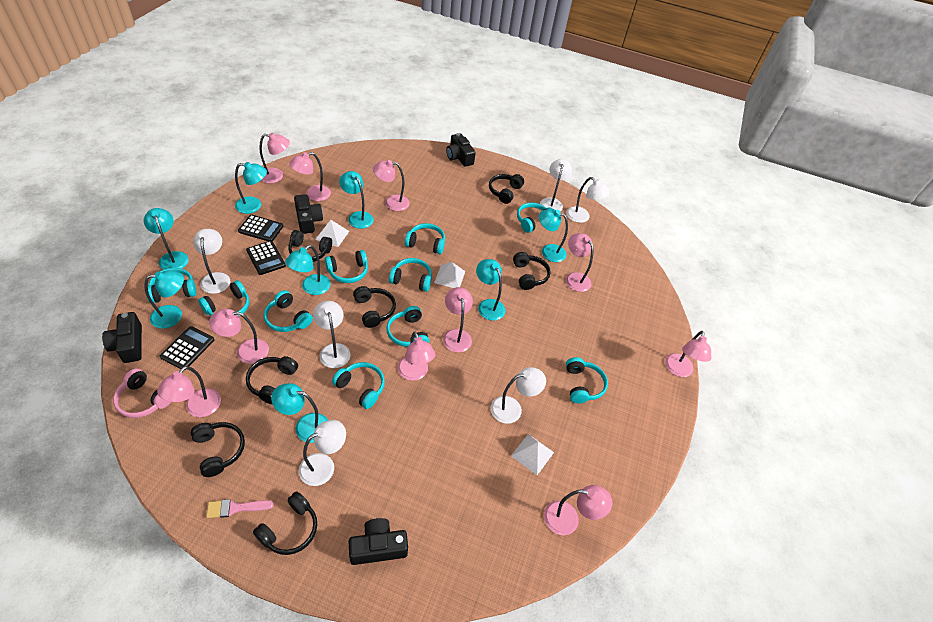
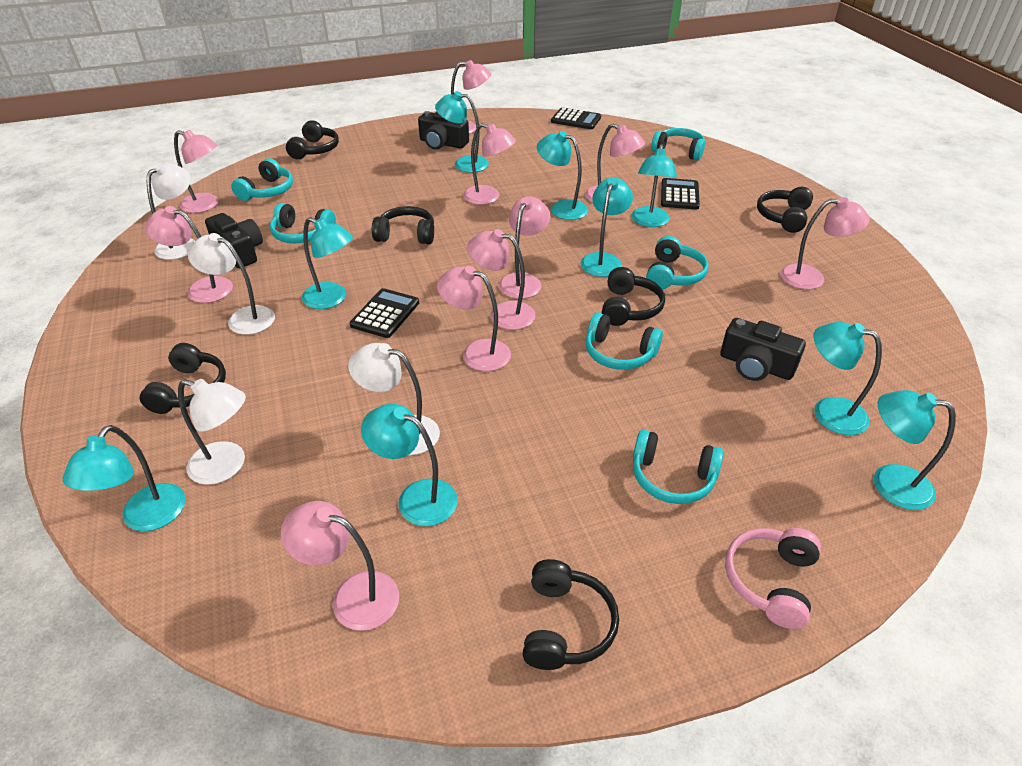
black camera: [102,312,142,363] [294,194,323,234] [349,518,408,565] [446,133,476,167] = 4 -> [205,213,263,268] [418,111,469,150] [720,318,806,381] = 3
black headphones: [191,422,245,477] [246,356,298,404] [253,491,317,555] [288,230,332,262] [353,286,396,328] [489,174,524,204] [513,252,551,290] = 7 -> [140,343,226,414] [286,120,339,159] [372,206,434,244] [523,559,619,670] [602,267,665,326] [757,187,813,233] = 6
pink brush: [206,499,274,518] = 1 -> none = 0
turquoise headphones: [147,268,196,303] [198,280,249,316] [263,290,313,332] [325,250,368,283] [332,362,385,409] [386,306,429,347] [389,258,432,292] [405,223,445,254] [517,202,553,233] [566,357,608,403] = 10 -> [231,158,293,201] [270,203,336,243] [586,312,663,370] [633,430,724,504] [646,236,708,289] [651,128,705,161] = 6
turquoise lamp: [144,208,189,270] [144,270,184,329] [235,162,267,214] [271,383,328,443] [285,245,331,295] [339,171,374,229] [476,259,505,321] [539,209,568,262] = 8 -> [63,425,185,531] [302,217,353,309] [361,404,458,526] [435,91,489,173] [537,131,588,220] [581,177,633,277] [631,144,677,227] [813,322,882,435] [874,390,956,510] = 9
white lamp: [193,229,230,294] [299,420,346,486] [313,301,351,368] [491,367,546,424] [540,159,572,212] [567,177,610,223] = 6 -> [147,163,195,260] [178,379,246,485] [188,233,275,335] [348,343,440,455] = 4
white pyramid: [315,220,349,247] [434,262,465,288] [511,434,554,475] = 3 -> none = 0

